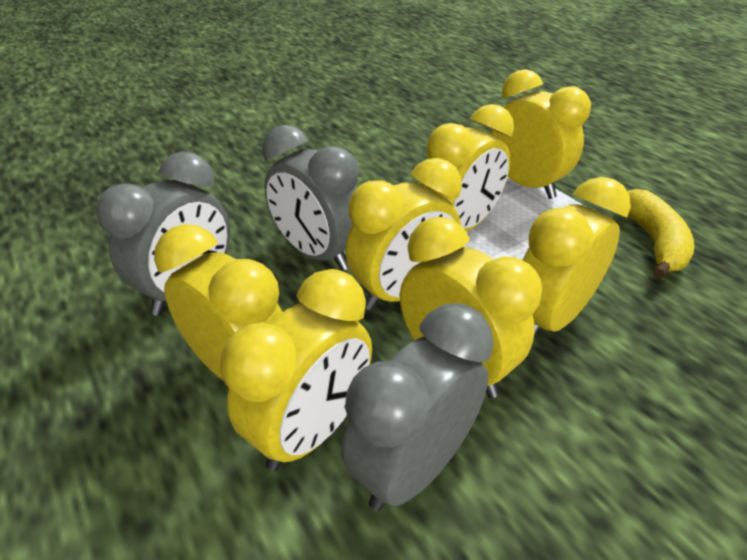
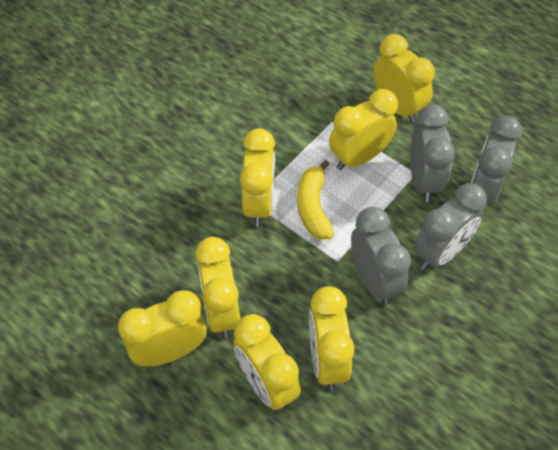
grey clock: [96,152,230,316] [262,125,359,271] [341,303,494,511] = 3 -> [351,207,411,305] [410,105,455,202] [414,183,487,270] [471,115,522,204] = 4

